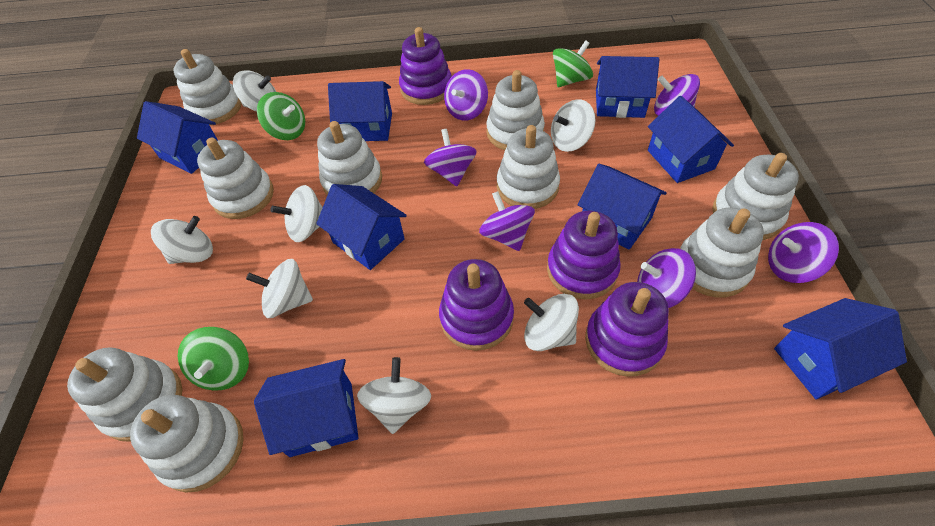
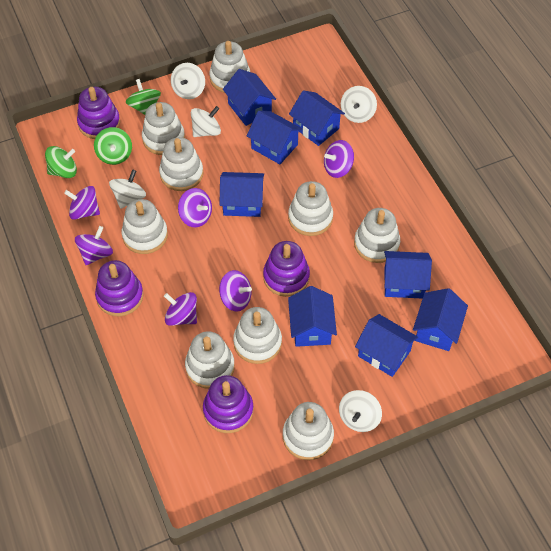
white spinning top: [151,216,213,264] [233,70,276,112] [246,259,313,318] [270,185,323,242] [357,357,431,434] [524,294,579,351] [551,99,595,152] = 7 -> [109,169,146,209] [171,63,205,99] [191,106,221,137] [339,390,382,432] [341,86,377,123] = 5

